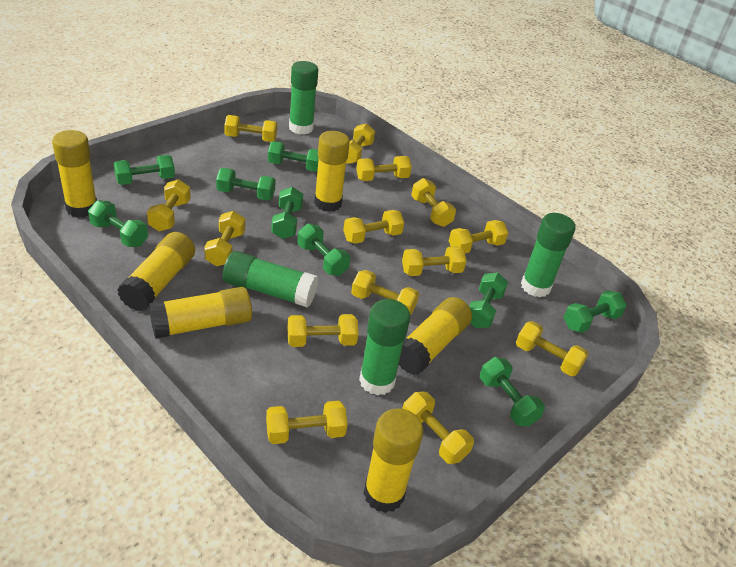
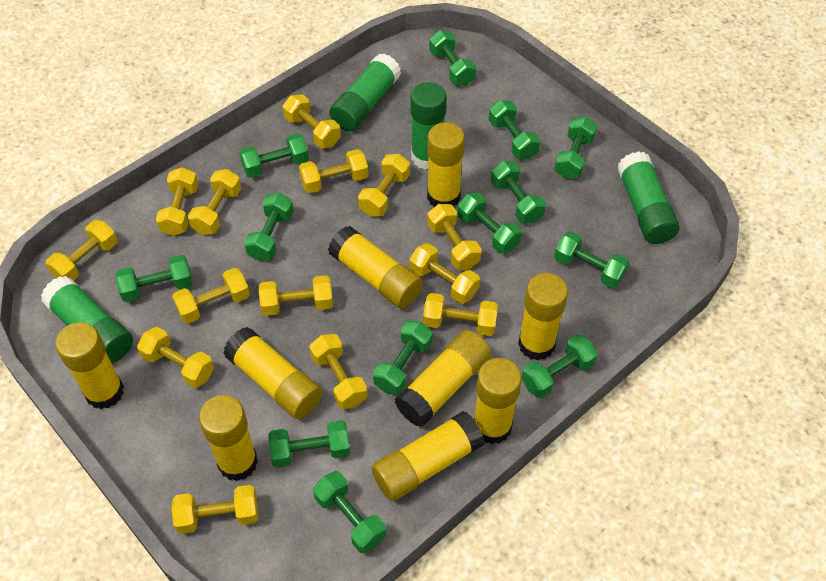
green dumbbell: [88,200,148,247] [114,155,175,185] [216,168,276,200] [268,141,319,172] [271,187,303,239] [297,223,350,276] [469,272,508,328] [480,357,545,426] [563,290,627,333] = 9 -> [116,255,193,302] [239,133,309,178] [244,193,294,261] [268,420,350,468] [313,471,386,553] [373,320,433,395] [429,30,476,86] [457,192,522,254] [489,100,540,160] [491,161,546,224] [522,334,598,398] [554,231,629,288] [555,116,597,179] = 13
yellow glue stick: [52,130,97,218] [117,232,195,311] [149,287,252,339] [314,131,350,212] [363,408,423,513] [399,297,472,375] = 6 -> [56,322,124,409] [199,395,258,481] [224,327,322,419] [328,226,423,308] [372,411,484,501] [395,330,491,427] [427,122,465,207] [474,358,522,444] [518,273,568,361] = 9

